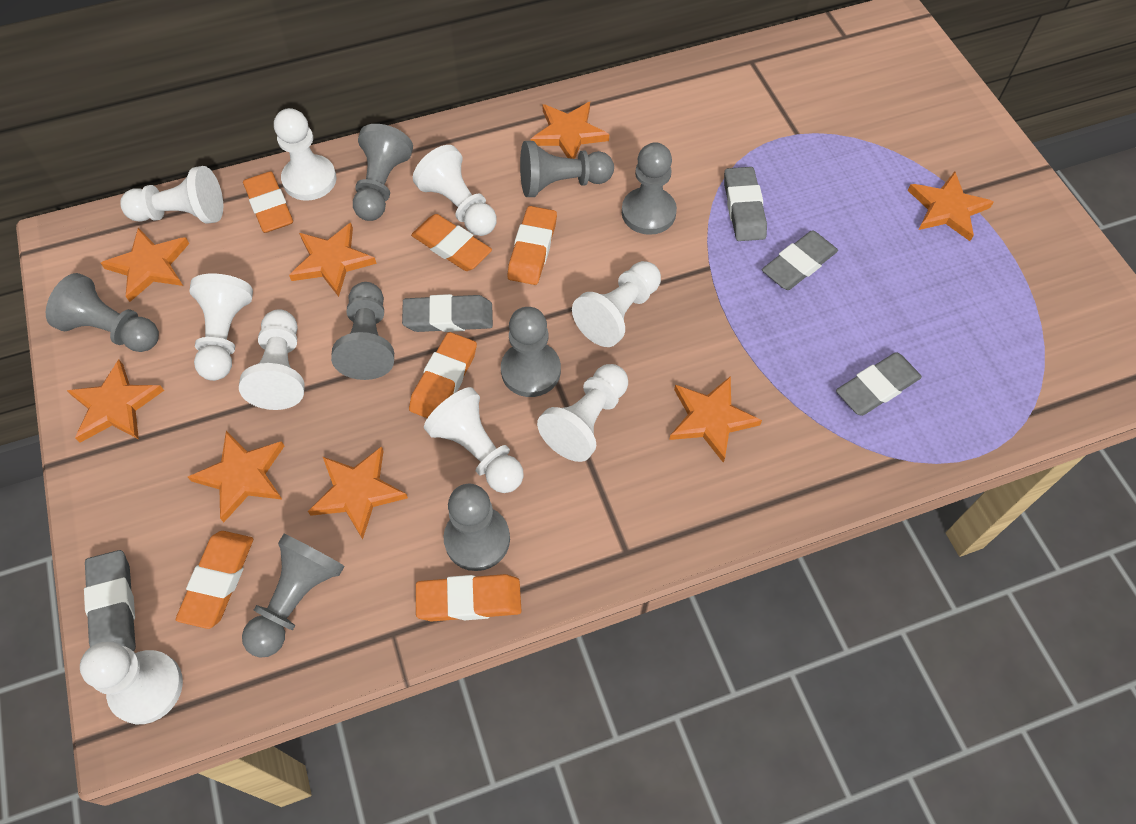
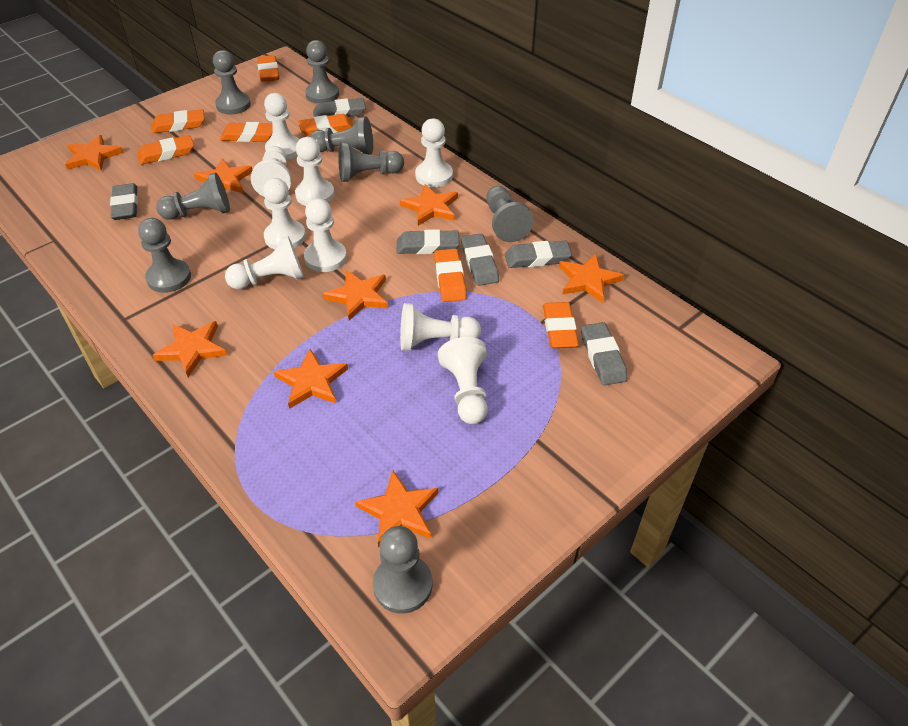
grey eraser: [84,550,136,651] [402,294,493,332] [724,167,767,241] [762,230,838,290] [836,352,922,416] = 5 -> [110,183,138,220] [313,98,366,117] [396,229,460,254] [461,234,499,286] [505,241,572,268] [581,322,628,385] = 6
orange eraser: [176,531,253,629] [243,171,293,233] [409,332,477,418] [411,214,492,271] [416,574,521,622] [507,206,557,285] = 6 -> [137,135,194,165] [152,109,205,133] [220,122,273,142] [257,55,280,82] [298,114,353,137] [434,249,467,302] [543,302,579,348] = 7

